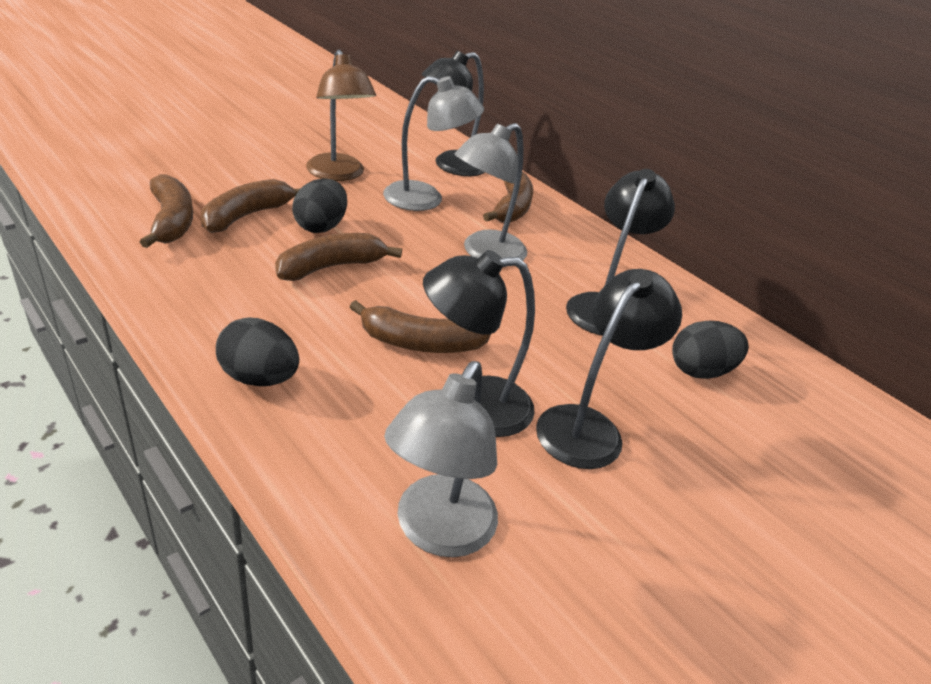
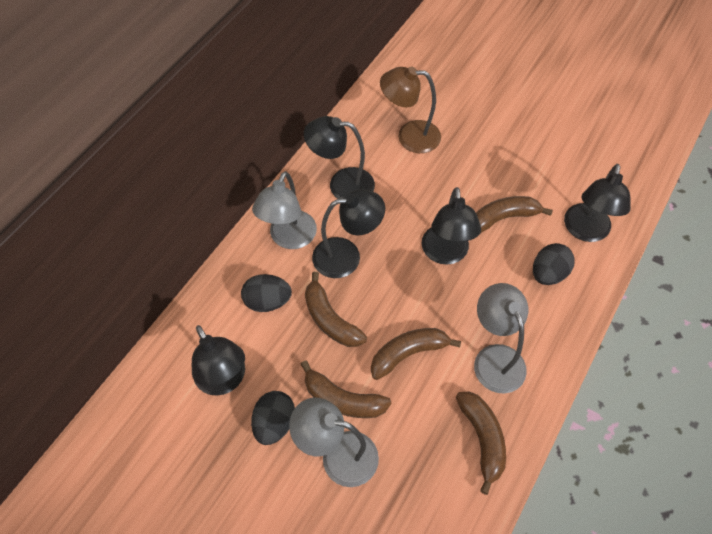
black lamp: [422,50,485,176] [423,250,535,437] [536,269,682,469] [566,169,675,335] = 4 -> [192,325,245,396] [304,116,375,199] [312,189,385,278] [422,187,481,265] [564,164,631,242] = 5

